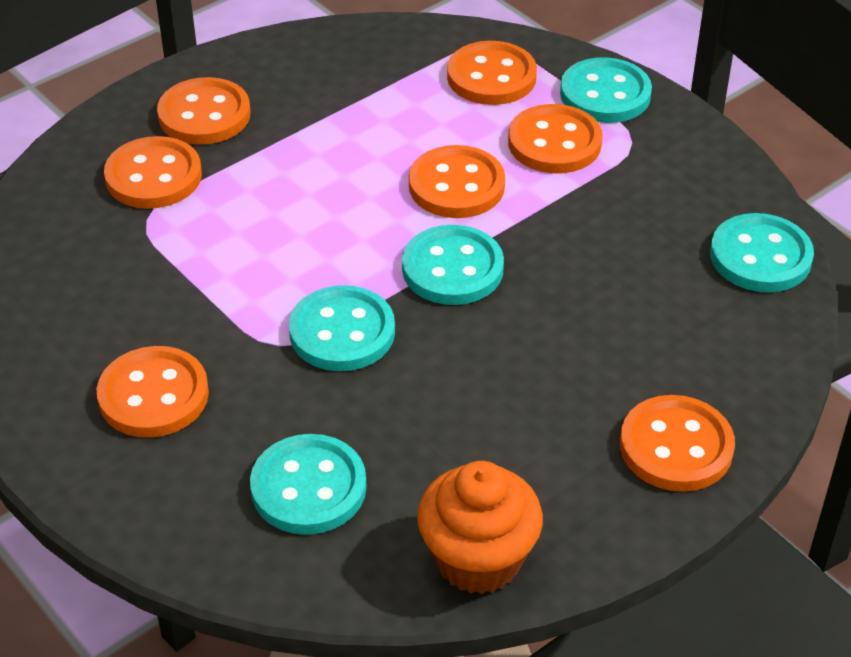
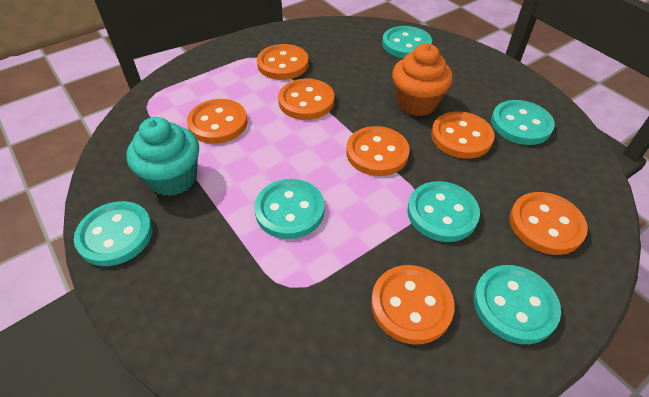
turquoise button: [250,434,367,535] [289,285,395,371] [402,225,504,305] [560,57,652,123] [710,213,814,292] = 5 -> [74,201,153,266] [254,179,325,239] [382,26,432,58] [407,181,480,242] [473,265,561,344] [491,100,555,145] = 6
turquoise cupcake: none = 0 -> [127,117,199,196] = 1

